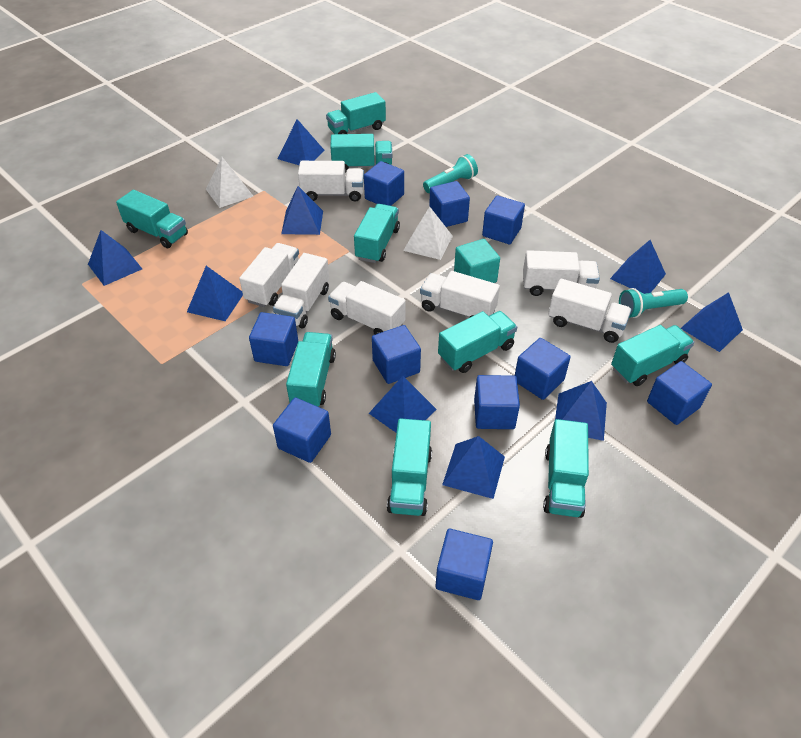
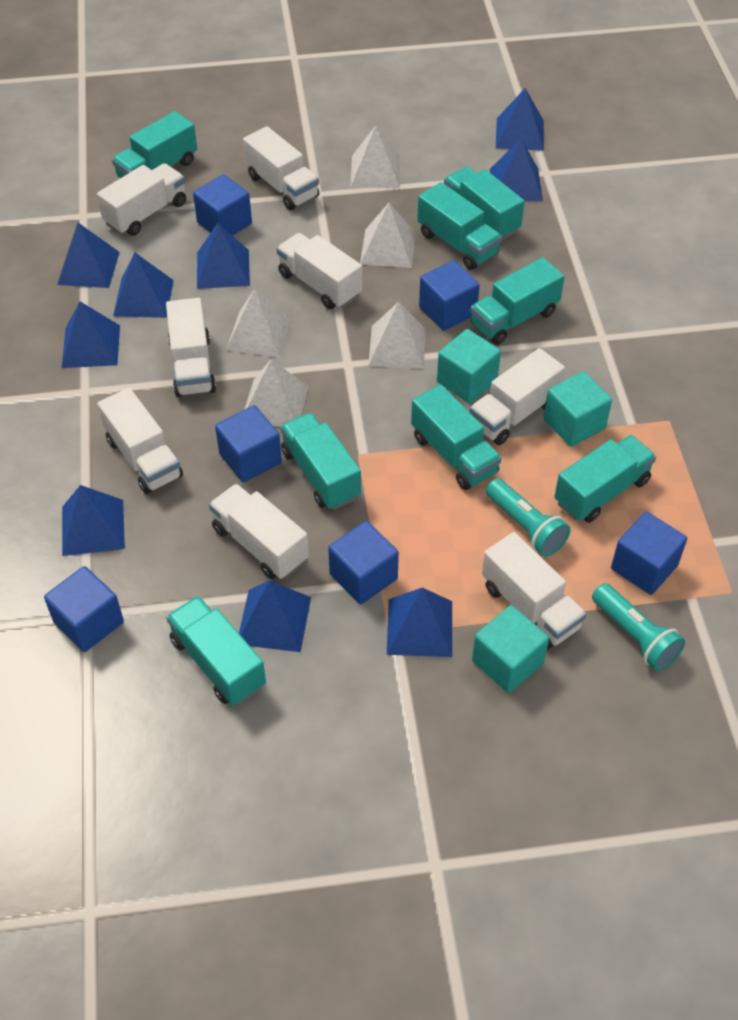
blue cube: [249,312,298,366] [273,397,331,463] [364,161,404,206] [372,325,421,384] [429,181,470,227] [435,529,493,600] [474,375,520,429] [482,195,525,244] [515,338,571,400] [647,361,712,425] = 10 -> [44,566,124,652] [193,174,252,236] [215,405,282,483] [328,521,399,604] [419,260,480,331] [611,512,687,595] = 6
turquoise cube: [454,239,500,283] = 1 -> [437,329,501,403] [472,605,549,693] [543,371,612,447] = 3
turquoise truck: [116,190,188,248] [286,332,336,407] [326,92,386,134] [330,134,392,173] [354,204,400,263] [387,418,432,516] [438,311,517,373] [543,419,589,518] [611,325,694,386] = 9 -> [112,111,197,178] [166,596,266,706] [280,413,361,510] [411,384,502,490] [417,182,502,270] [444,166,525,240] [470,257,565,345] [554,435,656,523] = 8
white pyramid: [206,157,253,208] [403,207,453,260] = 2 -> [226,289,292,358] [244,359,309,427] [350,126,400,188] [360,203,416,268] [368,302,426,369] = 5
white truck: [239,243,299,307] [273,253,329,328] [298,161,364,202] [328,281,406,335] [420,271,500,318] [523,250,600,296] [548,278,632,343] = 7 -> [97,163,186,236] [97,388,183,494] [166,298,216,397] [209,484,309,579] [243,126,319,210] [277,233,362,309] [469,348,565,445] [482,532,587,649] = 8

